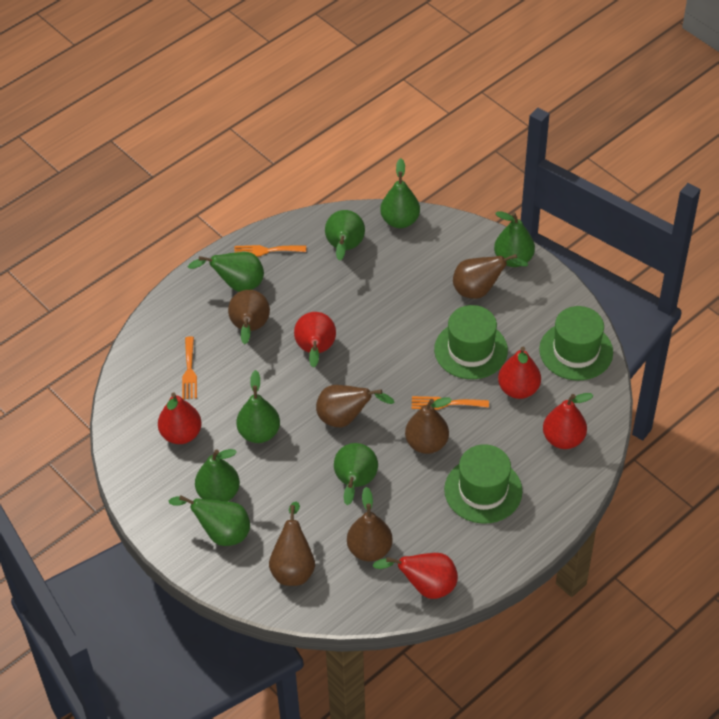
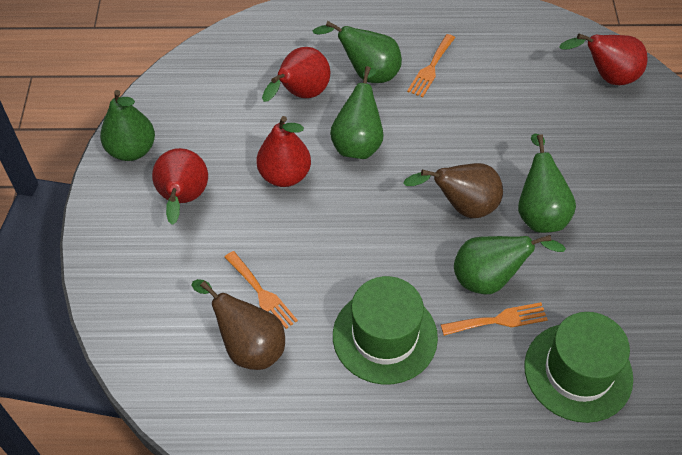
brown pear: [228,290,270,344] [269,502,315,586] [316,385,395,427] [347,487,393,561] [405,397,452,454] [453,254,529,299] = 6 -> [192,279,285,370] [403,163,503,218] = 2
green hat: [434,305,508,379] [444,444,522,524] [539,306,613,380] = 3 -> [333,276,438,384] [524,312,633,423] = 2
green pear: [169,495,250,546] [188,252,264,292] [195,449,240,501] [236,370,280,443] [325,210,365,261] [334,443,378,505] [380,158,420,228] [494,211,535,267] = 8 -> [100,90,155,161] [313,21,402,83] [330,66,384,159] [454,235,566,294] [518,134,576,233] = 5
red pear: [158,392,202,444] [294,312,336,368] [373,553,458,599] [498,347,541,399] [543,393,594,449] = 5 -> [152,148,208,225] [256,116,311,187] [262,47,330,102] [559,34,648,85] = 4

